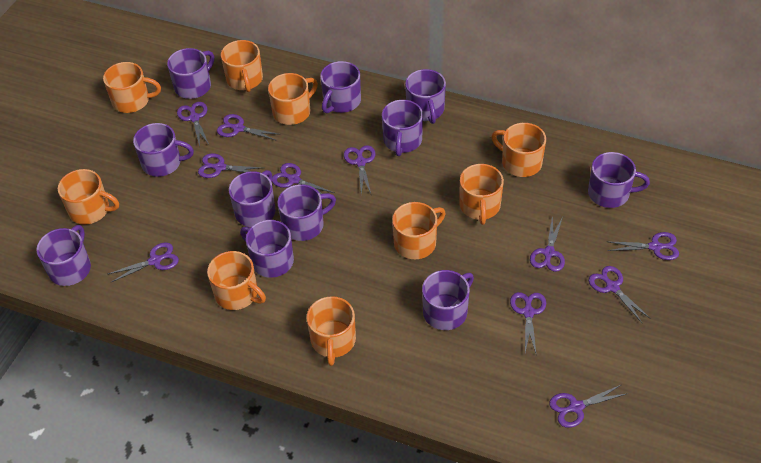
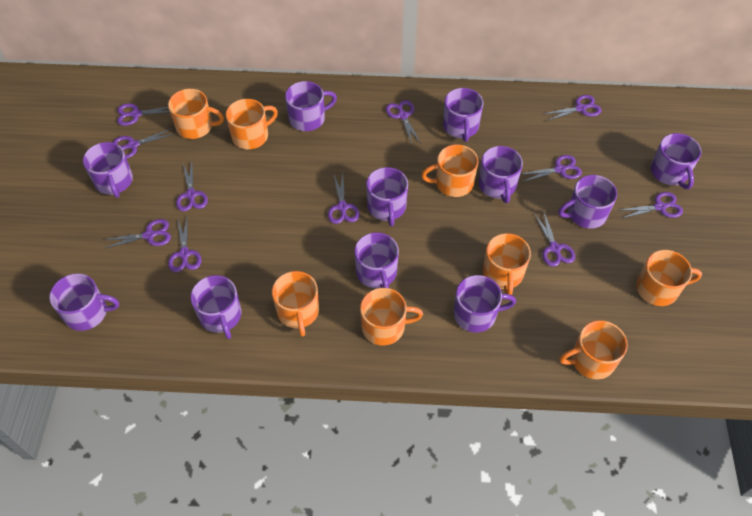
orange mug: [58,169,119,225] [103,62,161,113] [207,251,266,310] [221,40,263,92] [268,73,318,125] [307,296,356,366] [392,202,446,259] [459,164,504,225] [492,123,546,177] = 9 -> [168,89,224,139] [226,99,278,149] [272,271,319,337] [360,288,423,345] [421,144,479,197] [483,233,531,295] [559,320,628,379] [636,250,702,306] = 8

